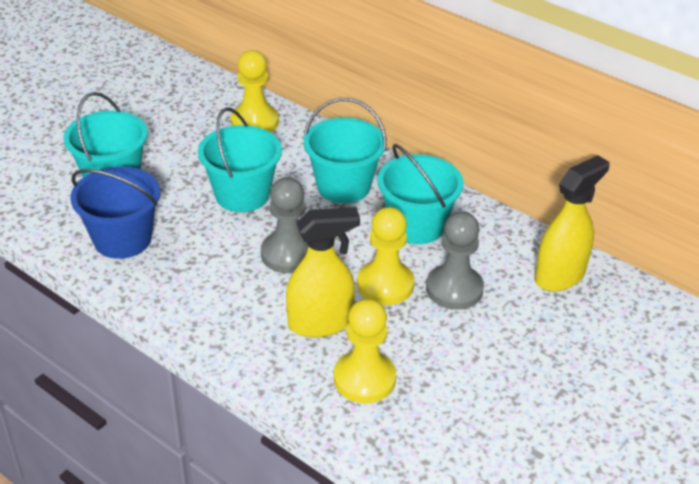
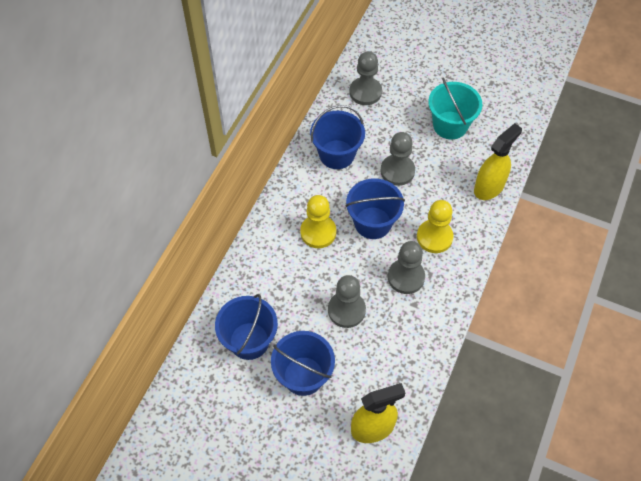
blue bucket: [71,166,160,259] = 1 -> [215,294,278,360] [271,331,335,396] [310,105,365,169] [345,178,405,239] = 4
grey pawn: [261,177,308,273] [426,211,484,310] = 2 -> [328,275,366,328] [349,51,382,105] [380,132,415,186] [388,241,425,294] = 4
turquoise bucket: [63,92,148,178] [198,107,282,212] [304,98,387,203] [377,144,464,244] = 4 -> [428,78,483,139] = 1
yellow pawn: [231,50,279,133] [334,299,396,403] [357,207,414,305] = 3 -> [300,195,336,248] [417,200,453,253] = 2

